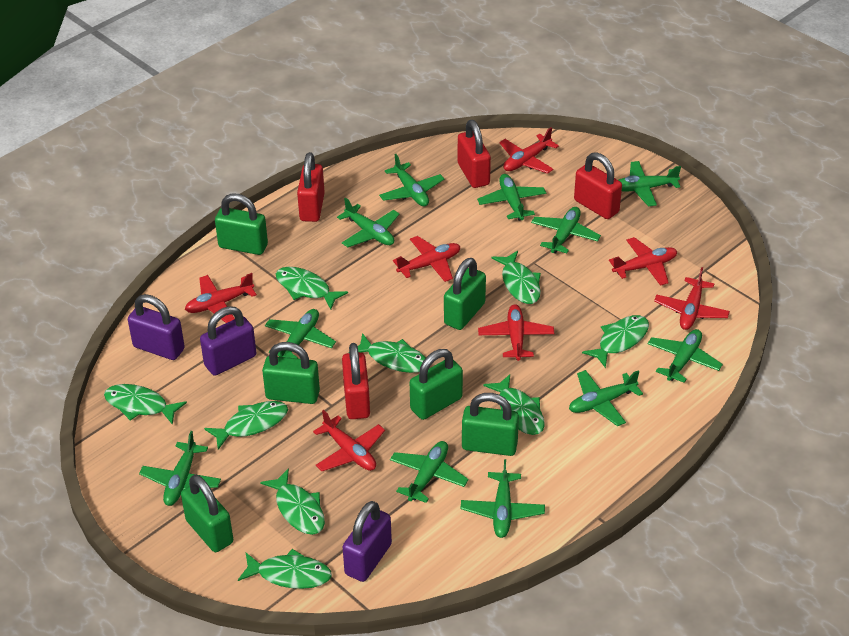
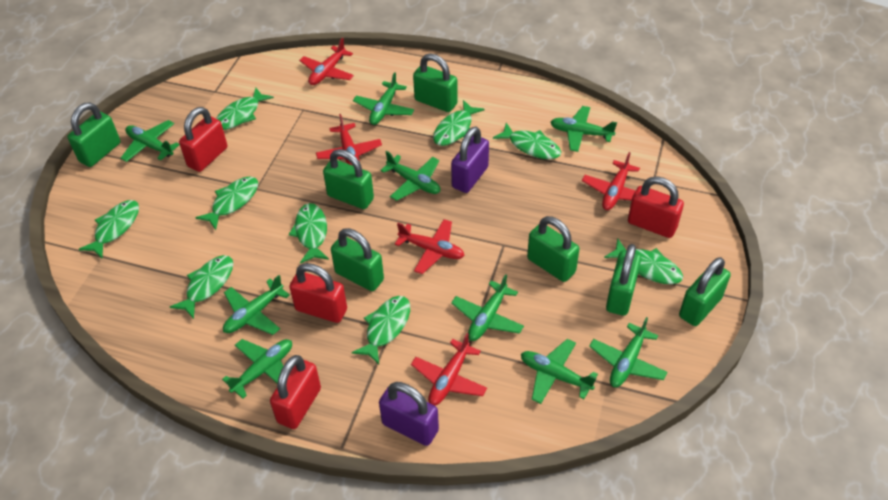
green padlock: [181,475,233,552] [215,194,268,255] [262,342,320,404] [410,349,463,420] [444,258,486,330] [462,393,519,456] = 6 -> [67,102,120,167] [323,149,374,209] [331,228,384,291] [413,53,458,112] [527,216,579,282] [606,244,641,316] [679,257,731,326] = 7
green plane: [139,431,221,506] [265,309,336,358] [337,197,400,247] [379,154,444,206] [390,441,469,503] [460,459,545,538] [477,174,546,221] [531,207,601,253] [569,370,643,426] [619,161,681,206] [648,329,723,383] = 11 -> [121,120,180,162] [222,339,292,399] [223,275,290,335] [353,72,414,125] [380,151,440,201] [451,274,524,341] [521,339,598,404] [551,106,617,152] [589,317,668,387] = 9
purple padlock: [128,294,185,360] [200,306,256,376] [343,501,392,582] = 3 -> [379,382,439,446] [451,126,489,193] = 2
red plane: [185,273,257,323] [313,410,385,471] [393,236,460,282] [478,304,554,361] [499,127,559,174] [609,237,677,286] [654,267,730,330] = 7 -> [299,38,354,85] [316,114,382,166] [395,219,465,274] [411,333,487,406] [582,152,640,210] = 5

